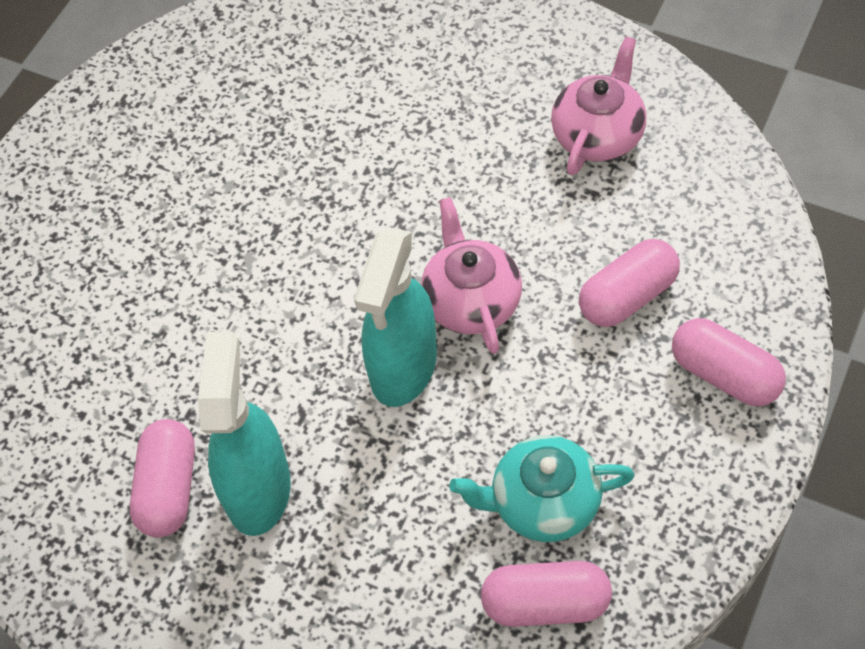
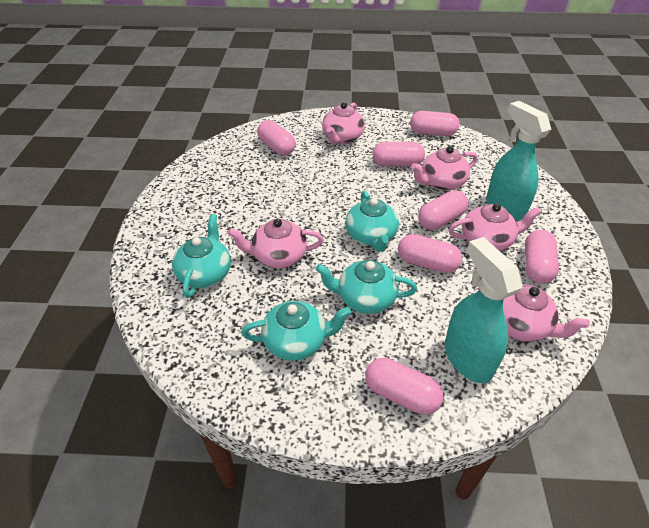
pink capsule: [130,419,195,538] [481,561,612,627] [579,239,680,327] [672,318,786,406] = 4 -> [257,120,296,156] [365,358,444,415] [373,142,425,167] [398,234,462,273] [410,111,460,136] [418,190,469,230] [525,230,559,284] = 7
pink teapot: [421,197,522,354] [551,36,647,175] = 2 -> [228,219,324,268] [322,102,365,144] [411,146,478,191] [448,203,541,251] [478,284,590,341] = 5
turquoise teapot: [449,435,635,542] = 1 -> [172,214,231,298] [241,301,351,361] [315,260,417,314] [345,191,399,252] = 4

